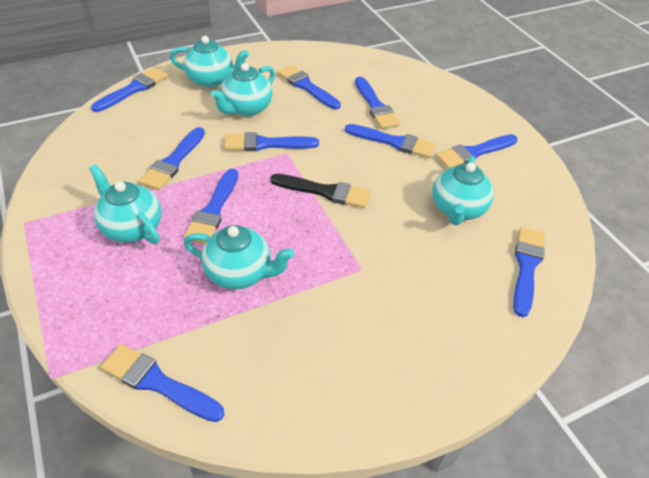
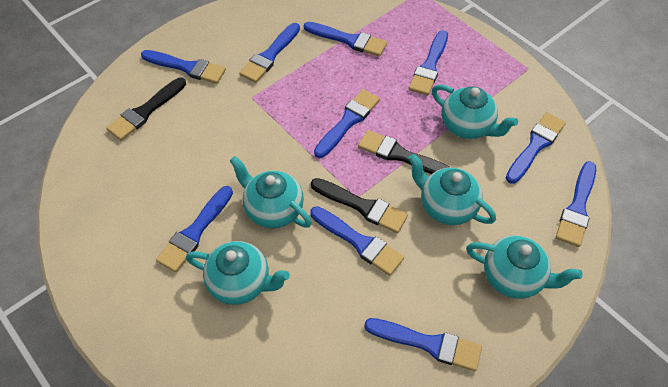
black brush: [270,174,371,208] = 1 -> [106,78,186,141] [311,178,408,233] [358,130,451,174] = 3

